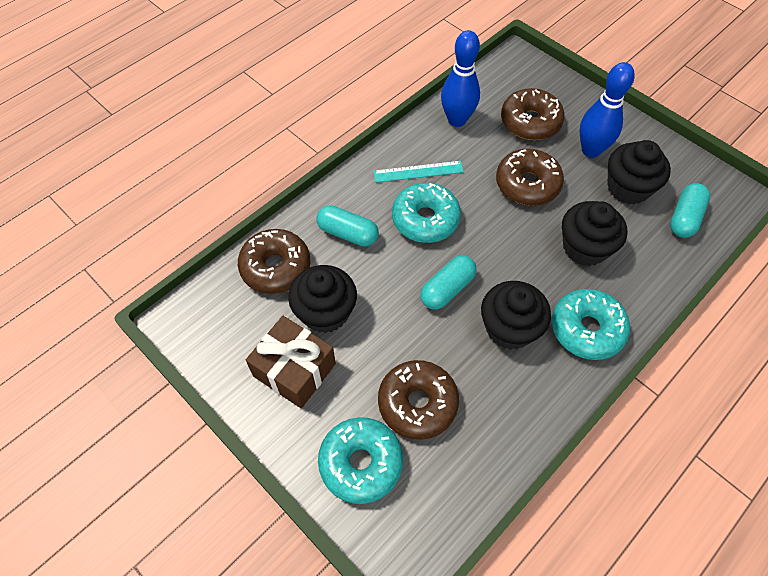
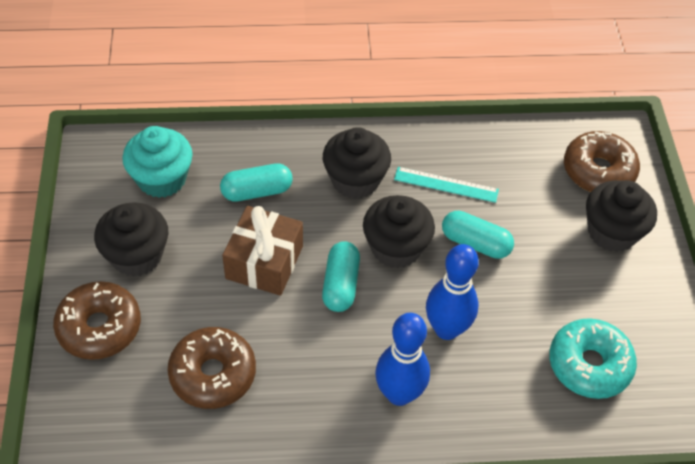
brown donut: [238,229,310,294] [378,360,459,440] [496,149,564,206] [501,88,565,140] = 4 -> [53,281,141,360] [167,327,256,409] [564,131,640,192] = 3
turquoise cupcake: none = 0 -> [122,126,193,198] = 1
turquoise donut: [318,417,403,504] [392,183,461,243] [552,289,630,360] = 3 -> [549,318,637,399] = 1

